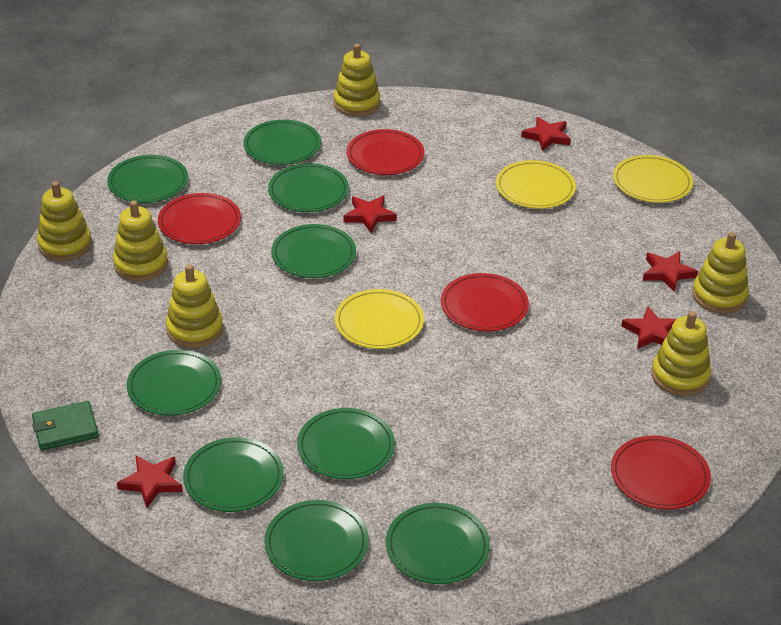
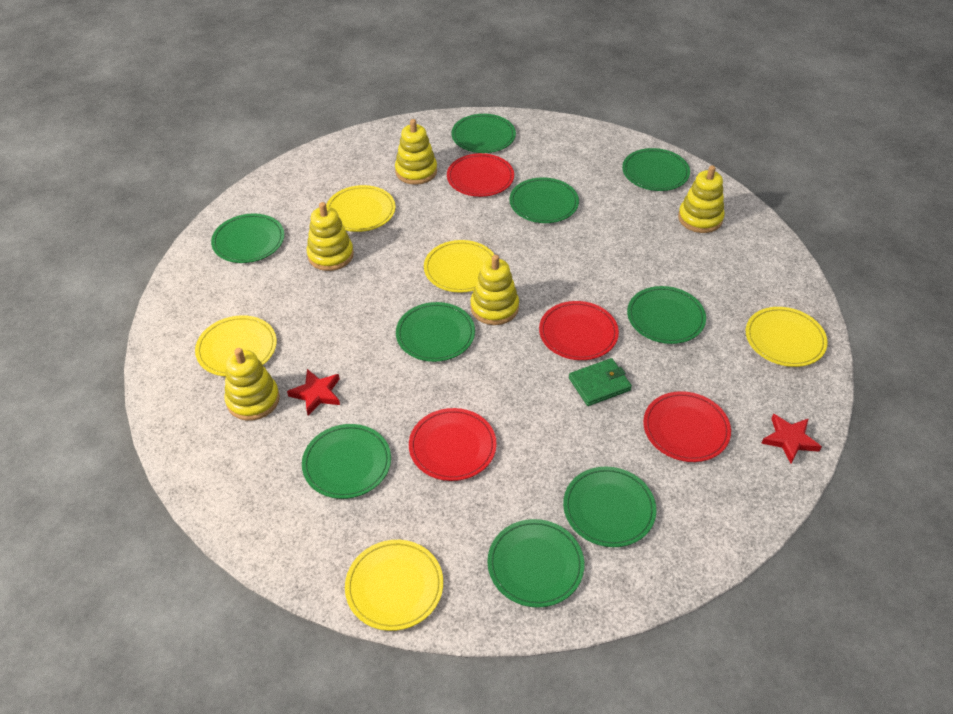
red star: [117,456,183,508] [343,196,397,233] [521,117,571,151] [621,306,676,349] [643,251,698,292] = 5 -> [287,369,340,416] [761,414,822,464] = 2
yellow plate: [335,289,424,349] [496,160,576,209] [613,155,693,203] = 3 -> [195,315,277,376] [326,185,396,232] [345,540,443,631] [424,240,495,293] [746,307,828,367] = 5
yellow stacking toy: [37,181,92,261] [113,201,168,281] [166,264,223,348] [334,44,380,116] [651,311,711,396] [692,232,749,313] = 6 -> [224,348,280,421] [307,202,354,271] [395,119,437,185] [470,255,519,325] [678,165,725,233] = 5

